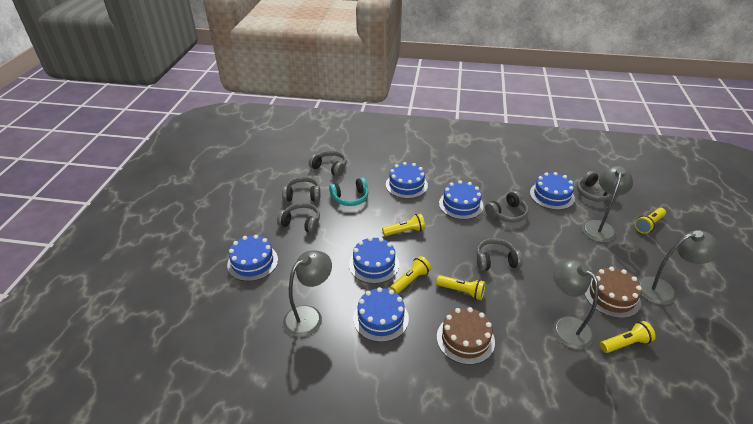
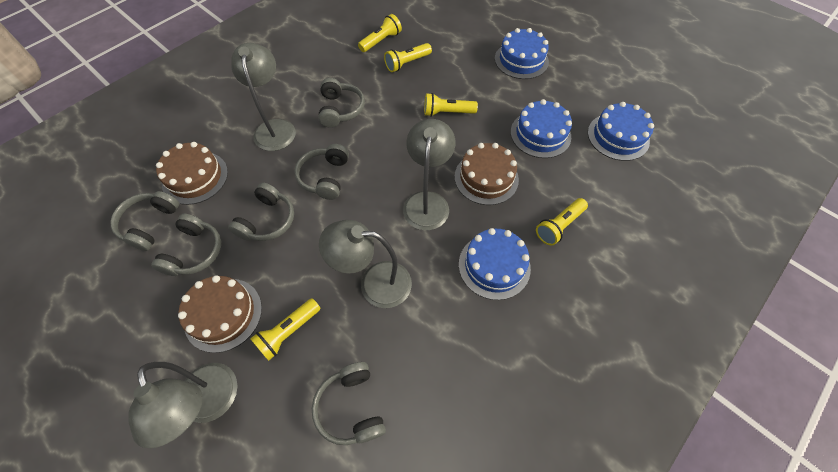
blue cake: [227,235,278,281] [349,237,399,284] [353,287,409,342] [386,162,428,199] [439,180,484,220] [530,172,575,210] = 6 -> [459,228,531,300] [495,28,549,79] [511,99,572,158] [588,102,654,161] = 4
brown cake: [437,307,495,365] [584,267,642,318] = 2 -> [156,142,228,205] [178,275,262,353] [455,143,519,205] = 3
turquoise headphones: [329,178,368,206] = 1 -> none = 0

